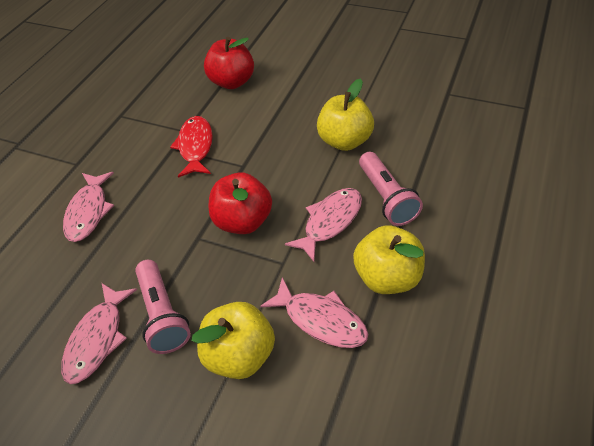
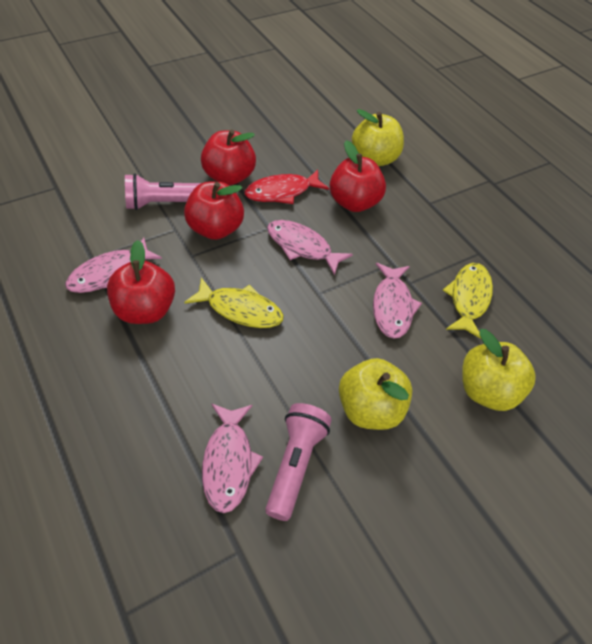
red apple: [204,37,254,89] [209,172,272,234] = 2 -> [107,240,175,324] [184,181,244,240] [201,129,256,185] [330,140,386,212] = 4
yellow fish: none = 0 -> [184,277,284,328] [443,263,493,339] = 2

